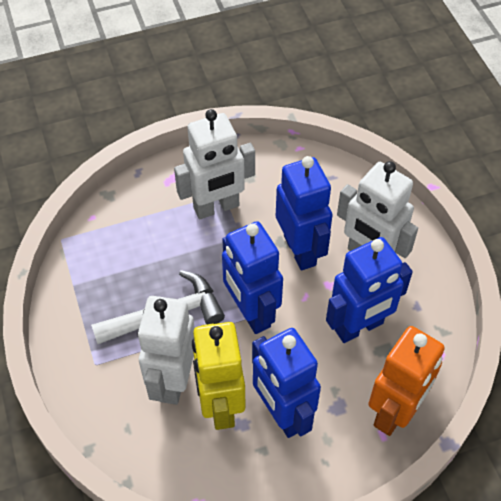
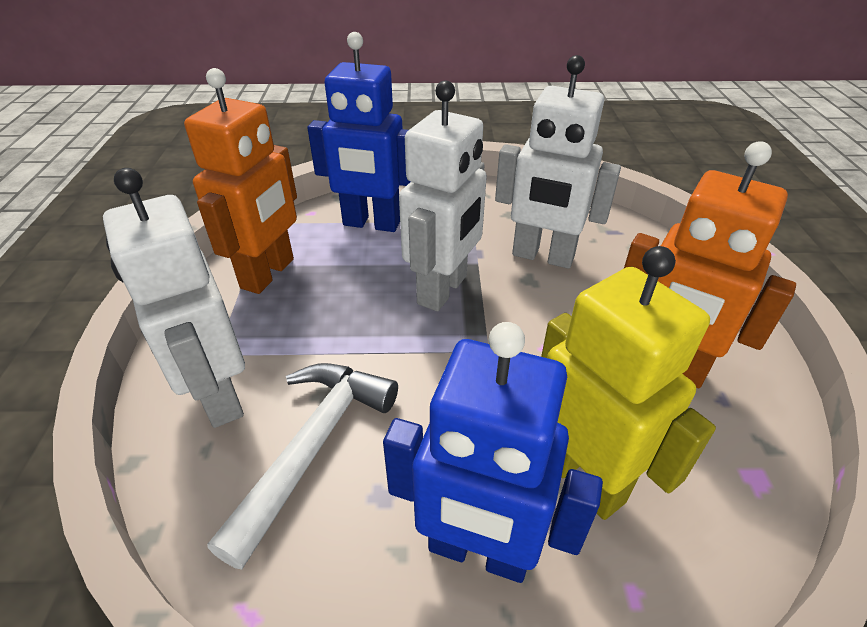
blue robot: [222,221,283,334] [252,328,321,438] [276,156,333,270] [326,237,413,343] = 4 -> [307,32,410,232] [383,322,603,583] = 2
orange robot: [368,326,445,436] = 1 -> [184,68,297,294] [624,141,796,388] = 2

